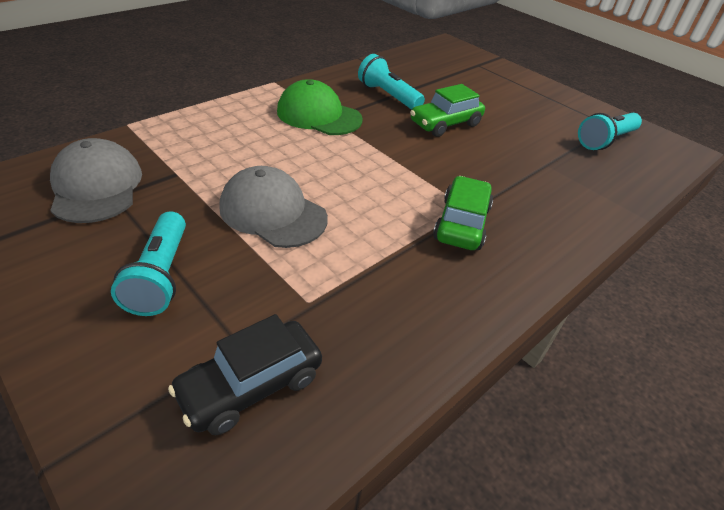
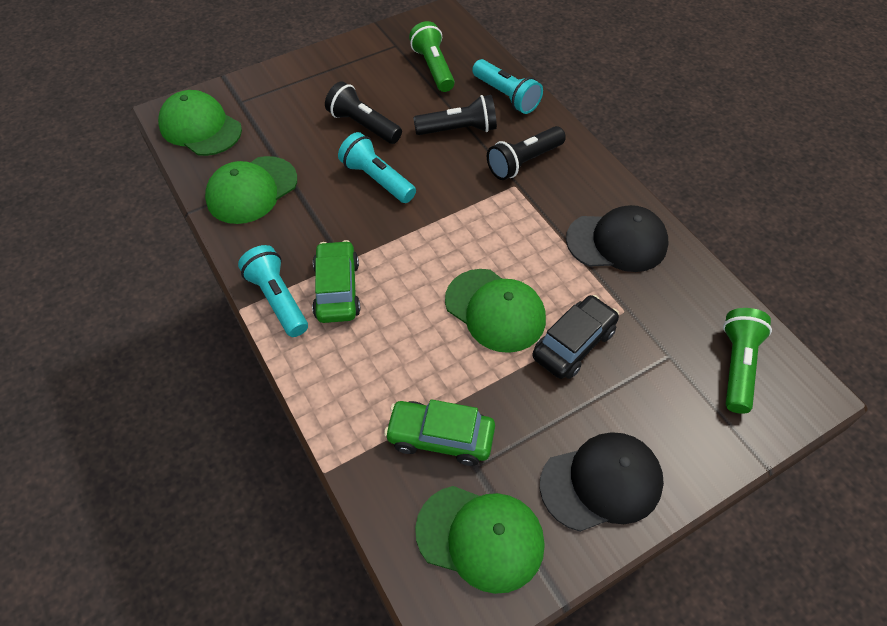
black cap: none = 0 -> [540,433,664,532] [566,205,669,272] = 2
black flashlight: none = 0 -> [325,81,402,144] [413,95,497,135] [487,126,566,180] = 3
green cap: [277,79,363,135] = 1 -> [158,90,242,156] [205,156,297,224] [415,486,545,594] [445,269,546,353] = 4
green flashlight: none = 0 -> [409,21,455,92] [723,308,772,414] = 2
grey cap: [50,138,142,223] [219,166,328,248] = 2 -> none = 0

